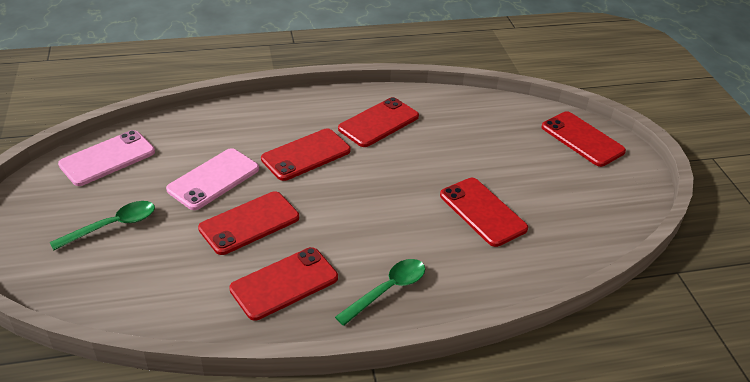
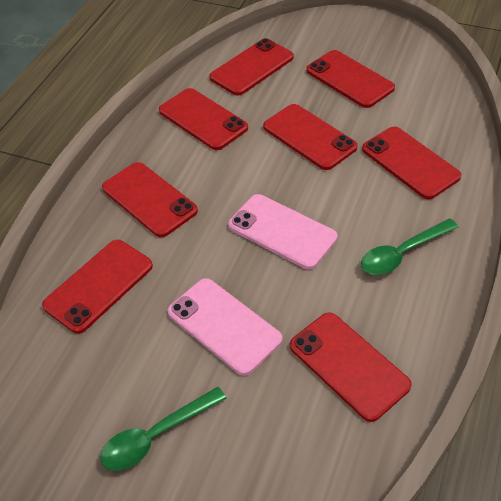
red phone: [198,191,299,255] [229,247,338,321] [261,128,351,181] [338,97,419,147] [440,178,528,247] [542,111,626,167] = 6 -> [42,240,153,334] [102,162,198,237] [159,88,248,150] [209,38,294,96] [263,104,358,170] [290,312,412,422] [306,50,395,108] [362,127,461,199] = 8

